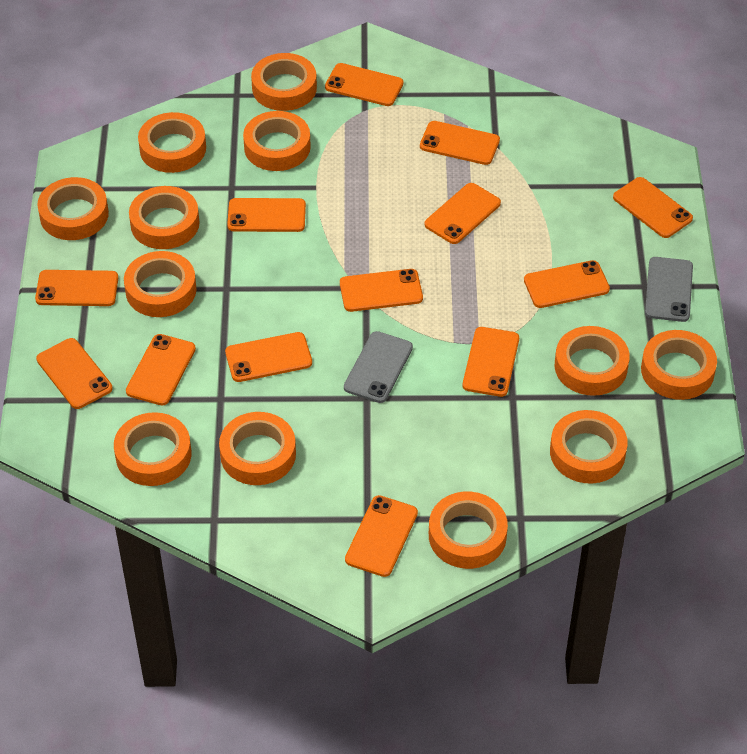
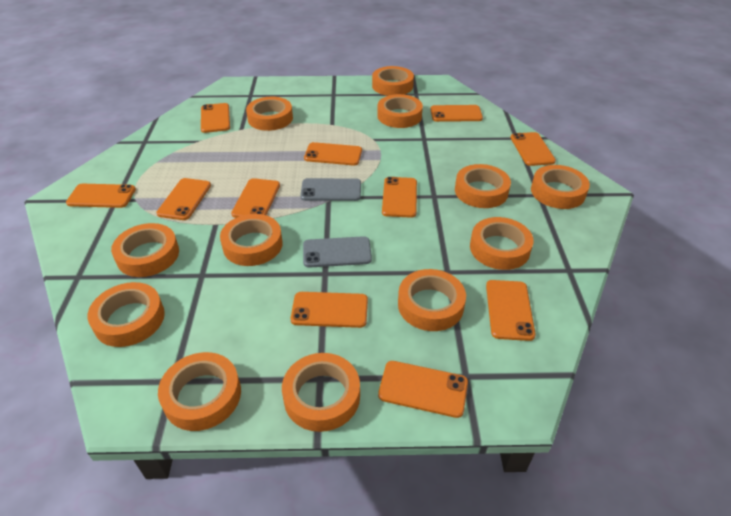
orange phone: [35,270,118,306] [36,338,113,409] [126,334,196,406] [225,332,312,382] [227,198,306,232] [325,63,404,106] [340,269,423,312] [345,495,418,577] [420,121,500,165] [424,183,501,244] [463,327,519,397] [524,260,610,308] [613,177,693,238] = 13 -> [66,184,136,208] [156,178,211,220] [201,103,230,133] [231,178,280,218] [291,292,368,328] [304,142,362,166] [378,361,468,418] [382,177,417,218] [430,105,483,122] [486,280,536,341] [510,132,556,166] = 11

